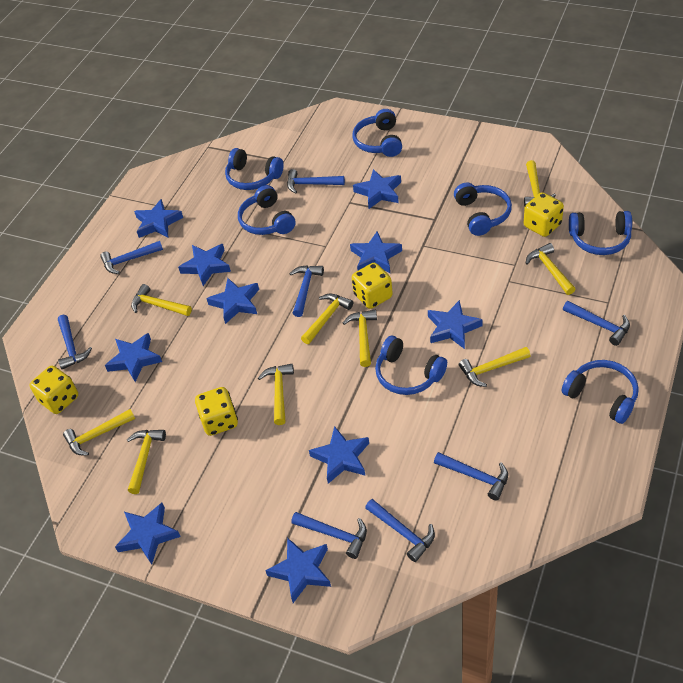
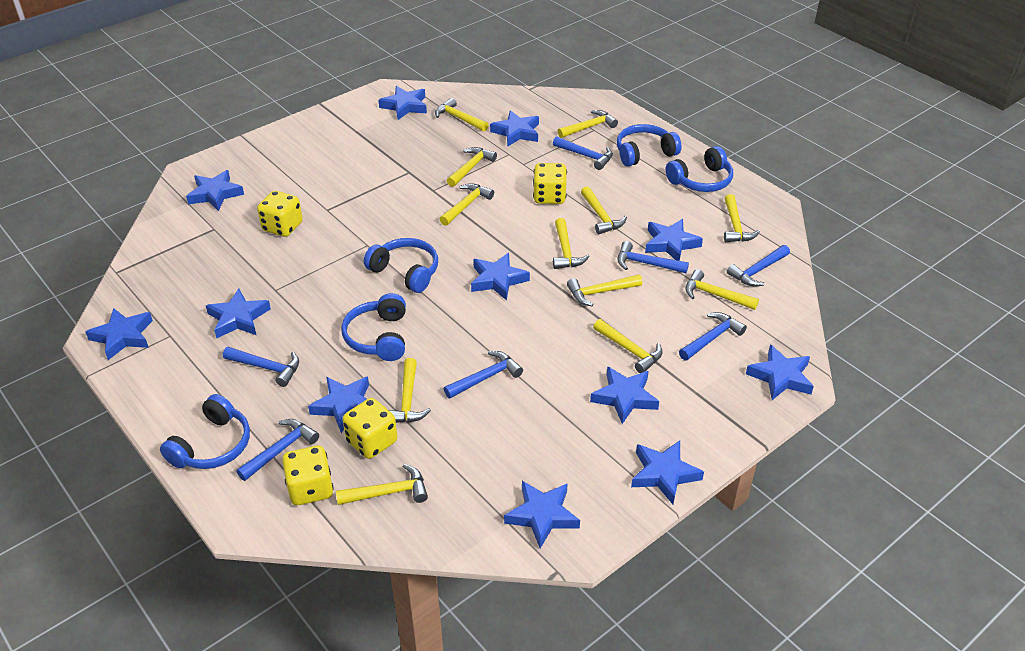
blue hammer: [58,315,92,369] [100,241,163,274] [287,169,345,193] [289,265,324,317] [291,512,367,559] [365,499,435,562] [434,452,508,501] [563,301,630,346] = 8 -> [223,347,299,387] [236,419,319,481] [444,351,523,398] [553,136,613,170] [618,241,689,273] [679,312,747,360] [727,245,790,287] = 7
blue headphones: [225,148,284,190] [238,185,296,235] [353,109,402,157] [375,336,447,395] [454,182,512,236] [562,360,639,424] [569,211,632,255] = 7 -> [160,394,250,469] [341,293,406,361] [364,238,438,293] [617,124,682,167] [666,146,733,192] = 5
blue star: [105,333,162,382] [115,503,181,565] [134,199,183,238] [178,244,231,286] [206,278,259,324] [265,538,331,603] [309,426,369,484] [350,231,402,273] [353,169,401,209] [428,300,483,349] = 10 -> [85,308,153,360] [186,170,244,211] [206,289,271,338] [308,377,369,433] [378,86,427,120] [471,253,530,300] [490,110,539,147] [504,481,580,548] [590,366,659,424] [631,441,704,504] [645,219,703,261] [746,345,814,400] = 12
yellow hammer: [63,409,135,456] [127,430,166,494] [131,284,192,316] [258,364,294,425] [301,294,353,344] [343,310,377,367] [459,347,530,387] [524,160,556,206] [526,243,575,295] = 9 -> [336,464,428,505] [389,358,431,423] [435,98,488,131] [440,183,494,226] [447,147,497,187] [553,218,590,269] [557,110,618,138] [567,274,642,306] [581,186,627,234] [593,319,663,373] [685,269,759,310] [724,194,760,242] = 12

